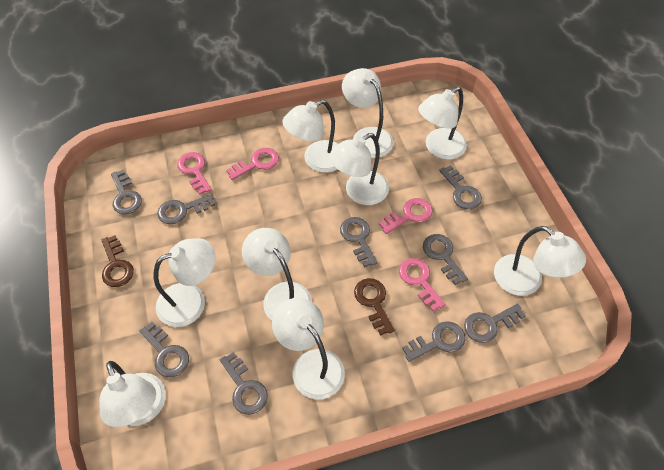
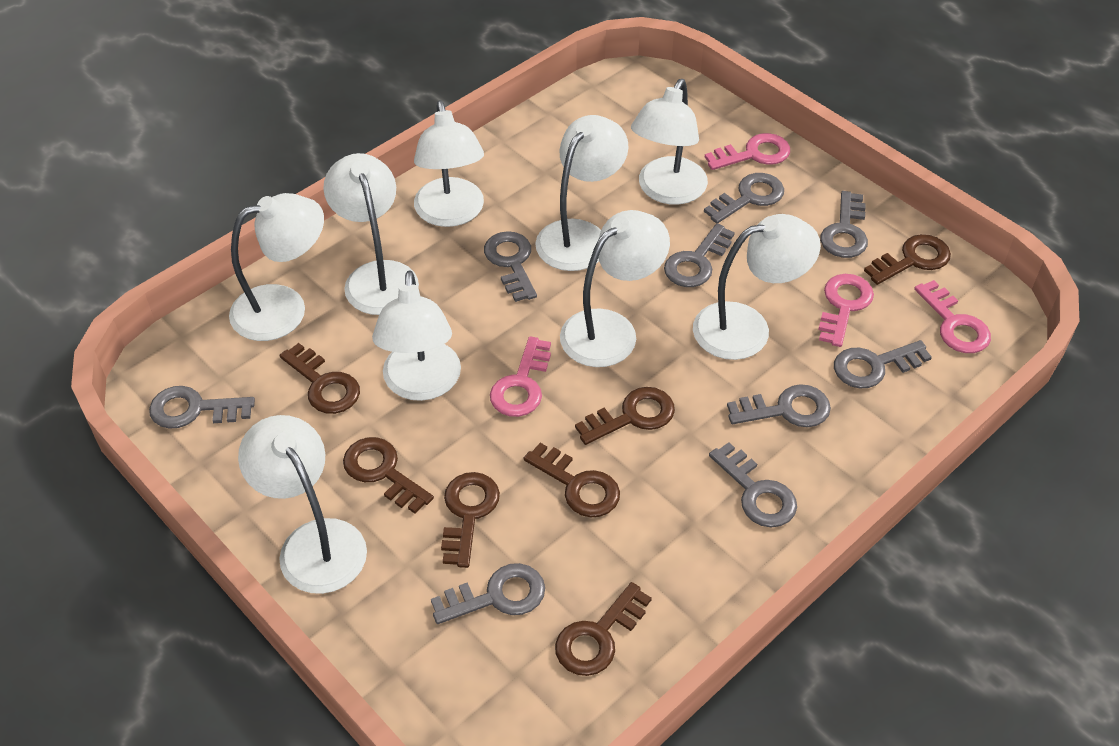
brown key: [102,235,134,287] [354,278,395,336] = 2 -> [280,343,360,414] [343,437,434,514] [441,472,500,568] [524,443,620,517] [555,582,652,676] [575,387,675,445] [864,234,951,285] = 7

